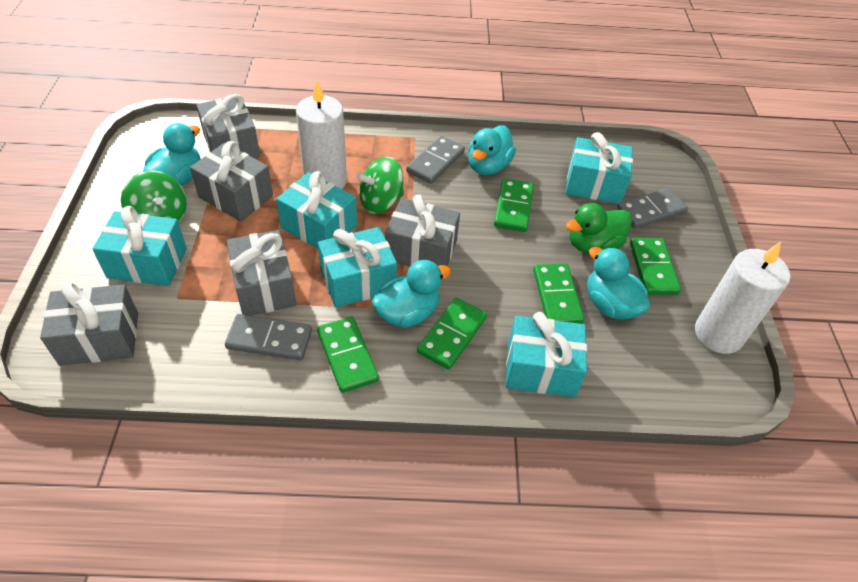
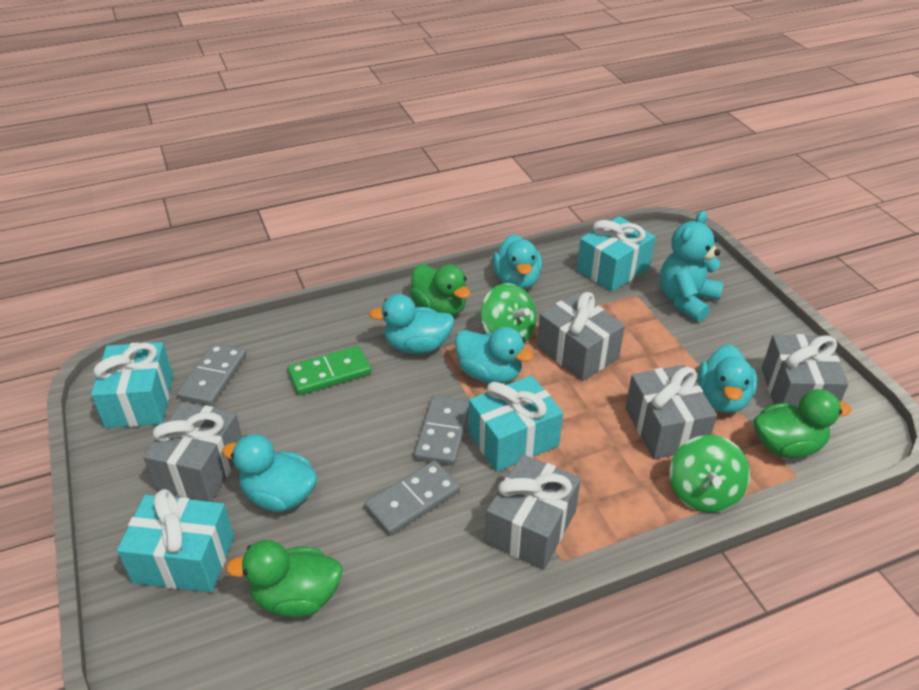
green domino: [317,317,379,393] [417,298,487,370] [494,178,534,232] [533,263,584,324] [630,238,681,295] = 5 -> [287,346,371,395] = 1
green duck: [566,203,632,254] = 1 -> [226,540,343,618] [410,264,470,316] [754,389,851,458] = 3
turquoise duck: [143,123,201,186] [372,260,451,328] [468,125,516,175] [587,247,650,320] = 4 -> [222,434,318,512] [369,294,455,354] [455,327,534,384] [493,234,542,289] [698,344,757,413] = 5
turquoise gift: [92,206,187,286] [276,171,357,249] [318,227,397,308] [506,312,587,397] [566,132,633,204] = 5 -> [91,342,173,428] [117,489,234,593] [469,375,563,472] [577,216,655,292] = 4
turquoise teddy bear: none = 0 -> [660,210,724,322] = 1
white candle: [296,80,347,189] [695,242,790,354] = 2 -> none = 0

